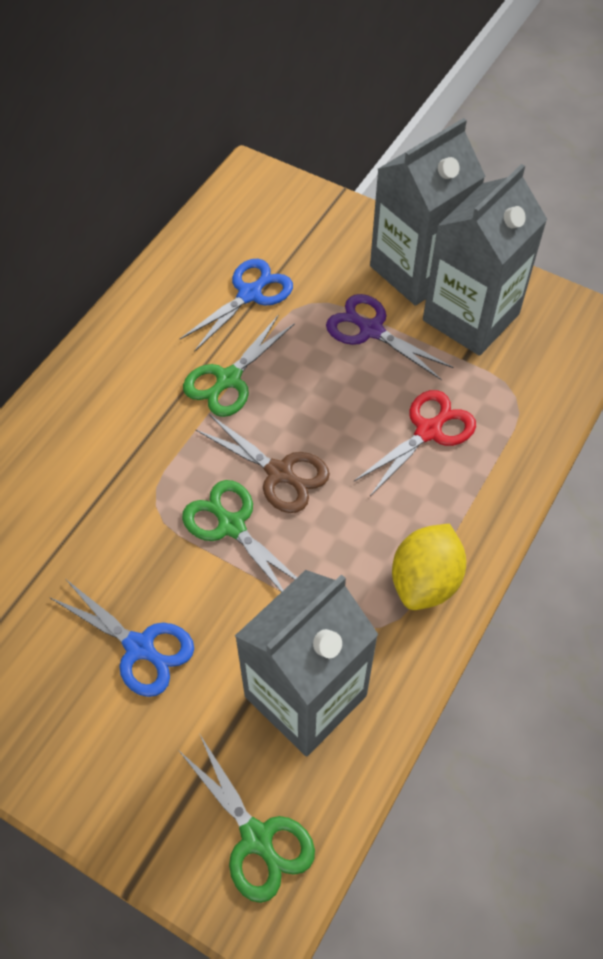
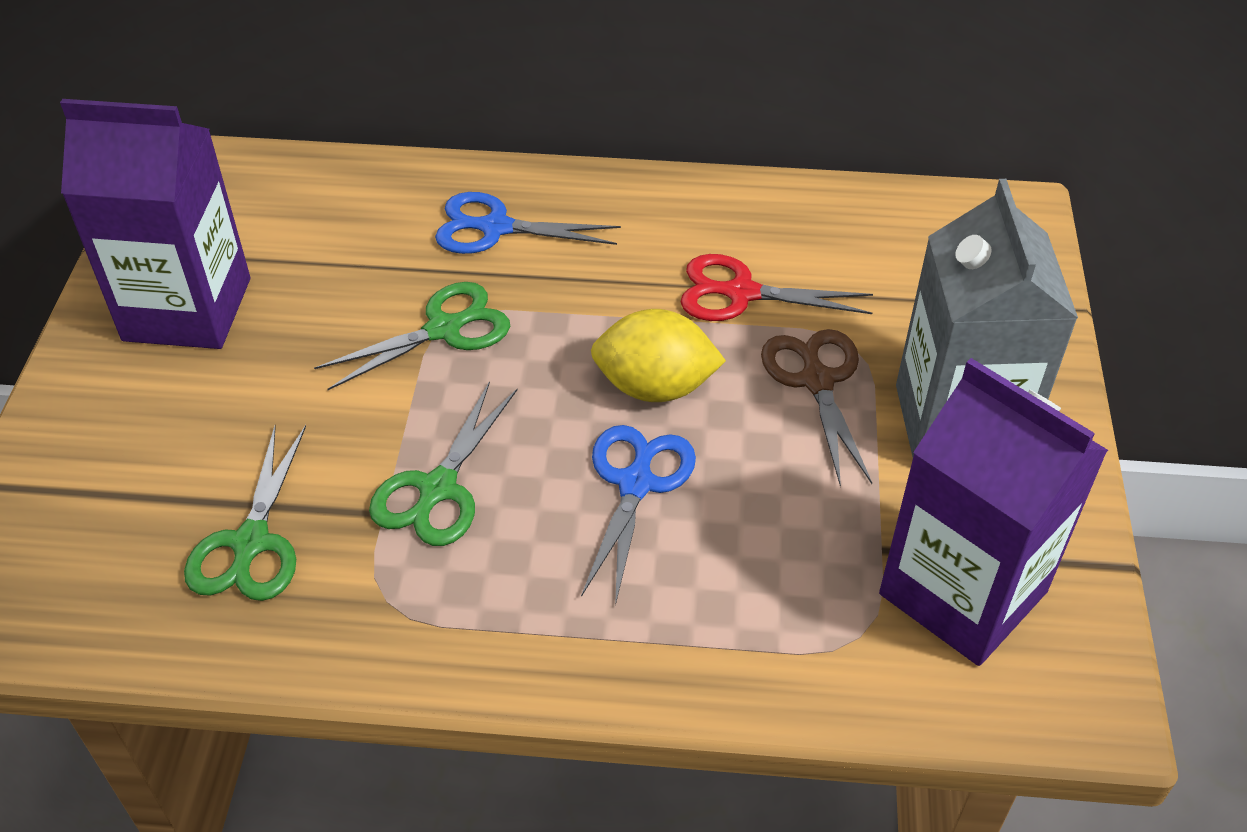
grey carton: [235,570,379,757] [370,118,486,306] [423,164,547,356] = 3 -> [896,179,1078,457] = 1
purple carton: none = 0 -> [60,99,250,349] [879,358,1108,666] = 2
purple scissors: [326,294,453,380] = 1 -> none = 0

